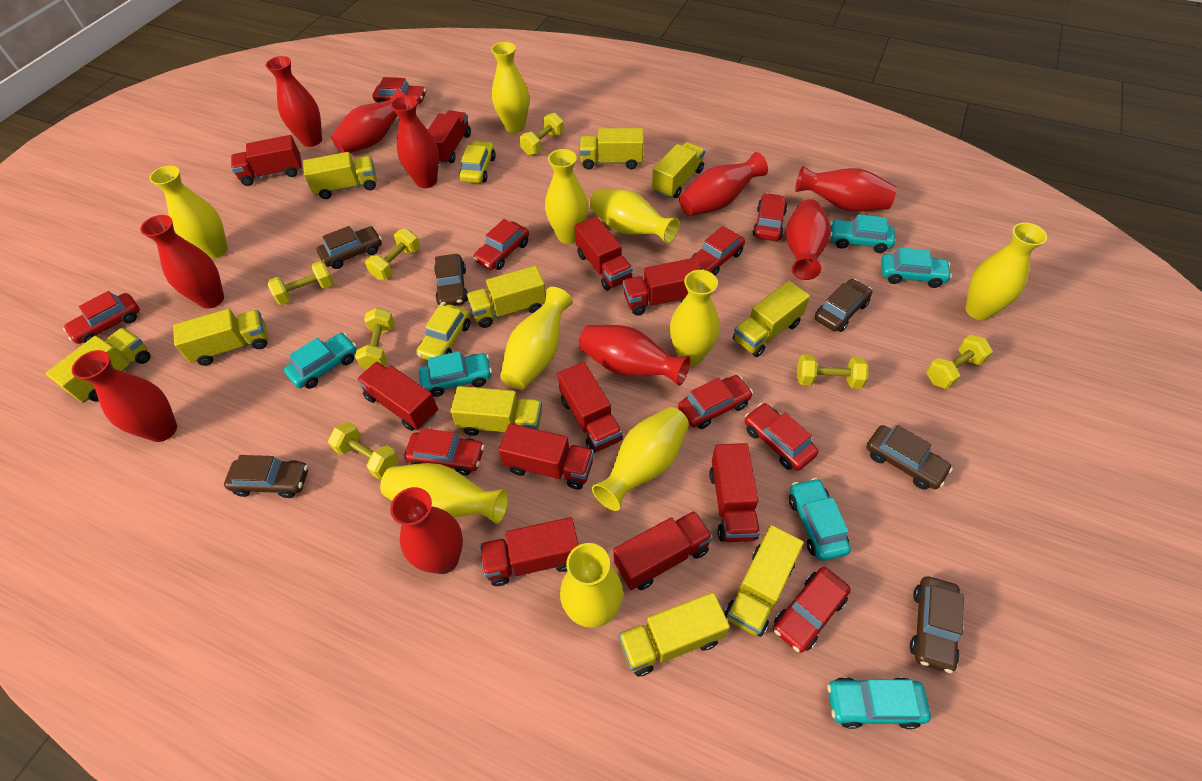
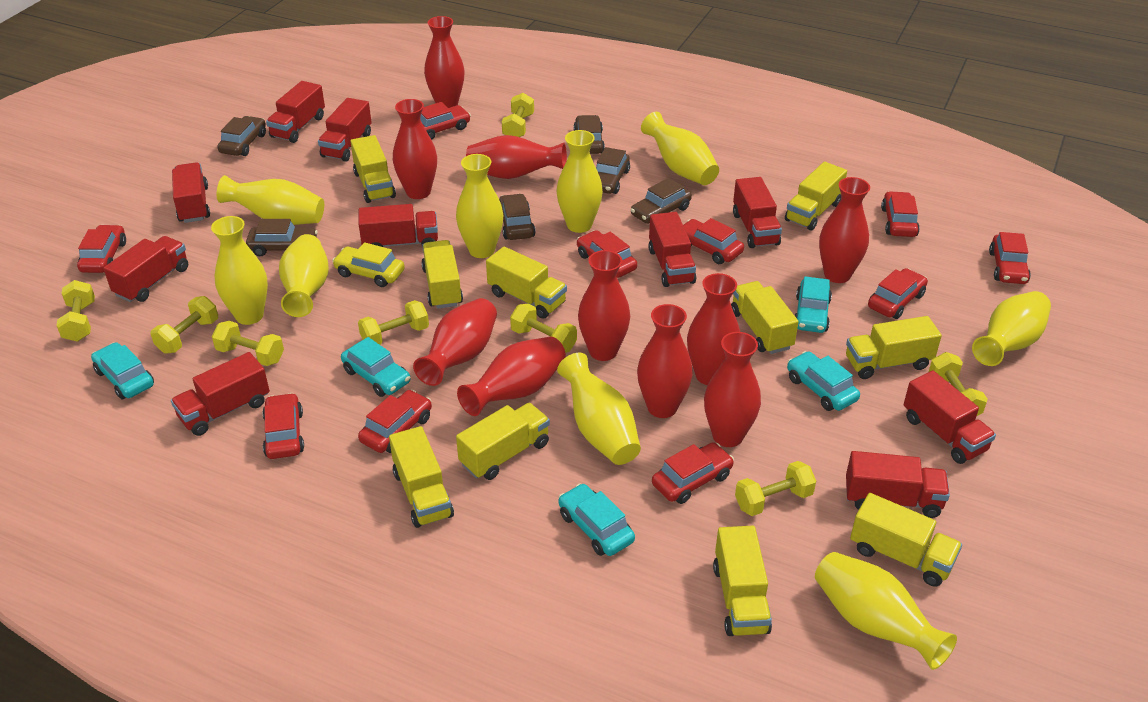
red car: [63,291,140,344] [373,77,426,107] [404,428,485,476] [473,219,529,270] [678,375,753,429] [691,226,745,276] [745,403,819,471] [753,193,787,241] [773,567,851,653] = 9 -> [77,225,126,273] [262,393,304,459] [358,390,432,453] [420,102,471,140] [577,230,637,278] [652,442,734,504] [683,218,744,264] [868,268,928,319] [881,191,920,237] [989,232,1031,284] = 10
turquoise car: [284,333,357,389] [419,351,492,397] [789,478,851,561] [827,677,931,729] [830,214,895,253] [881,247,952,288] = 6 -> [91,342,154,399] [341,337,410,397] [558,483,635,556] [787,351,860,411] [795,276,832,333] = 5
yellow car: [416,304,470,360] [459,141,496,183] = 2 -> [332,242,405,287] = 1
yellow dumbbell: [268,261,334,305] [328,422,399,479] [355,308,395,369] [365,229,420,280] [519,113,564,156] [797,354,869,389] [926,335,993,389] = 7 -> [56,280,95,341] [151,296,218,354] [212,321,284,366] [358,300,429,345] [502,93,534,137] [510,304,577,353] [735,461,816,516] [929,352,988,416] = 8
yellow vase: [149,166,228,259] [380,463,508,524] [491,42,529,133] [500,287,573,390] [545,149,588,244] [560,543,623,628] [589,189,679,244] [592,407,689,511] [670,270,720,366] [966,223,1047,320] = 10 -> [211,216,268,325] [217,175,324,225] [279,234,329,317] [456,154,503,258] [557,130,603,233] [557,353,641,465] [641,112,719,185] [815,552,957,670] [972,291,1051,366] = 9

